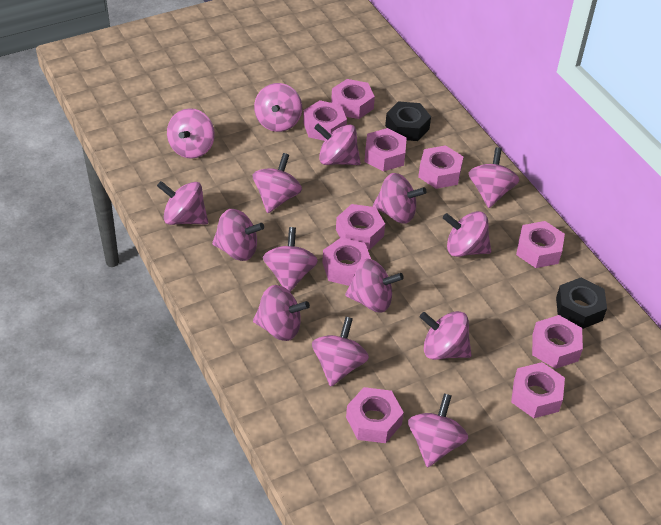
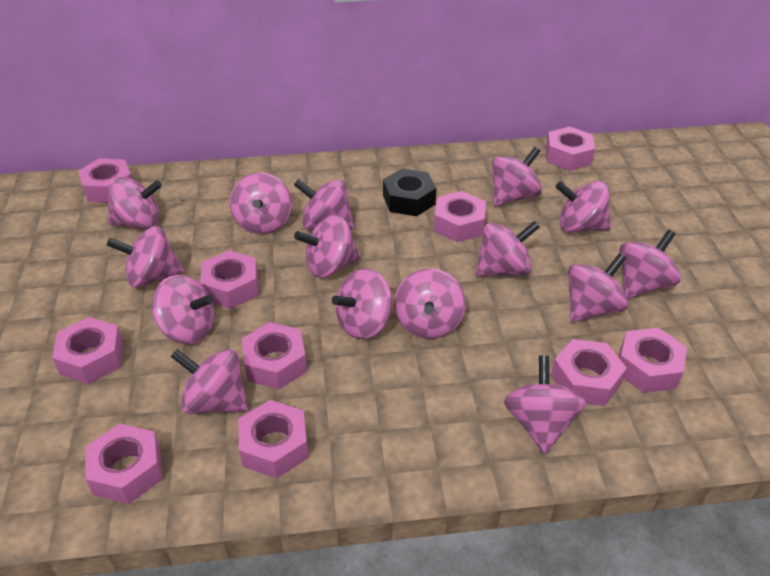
black nut: [385,101,431,141] [556,278,607,329] = 2 -> [383,168,436,216] = 1

